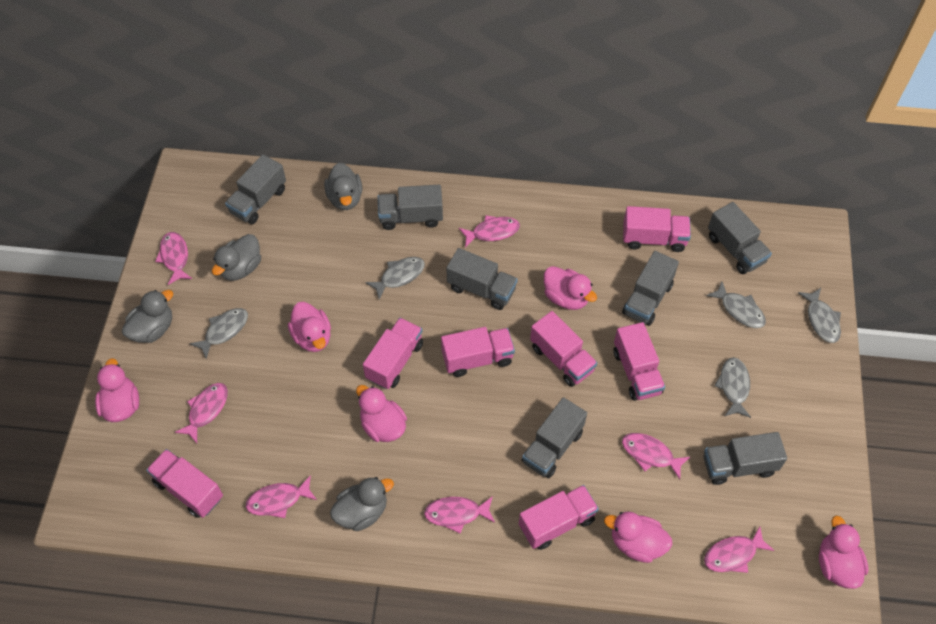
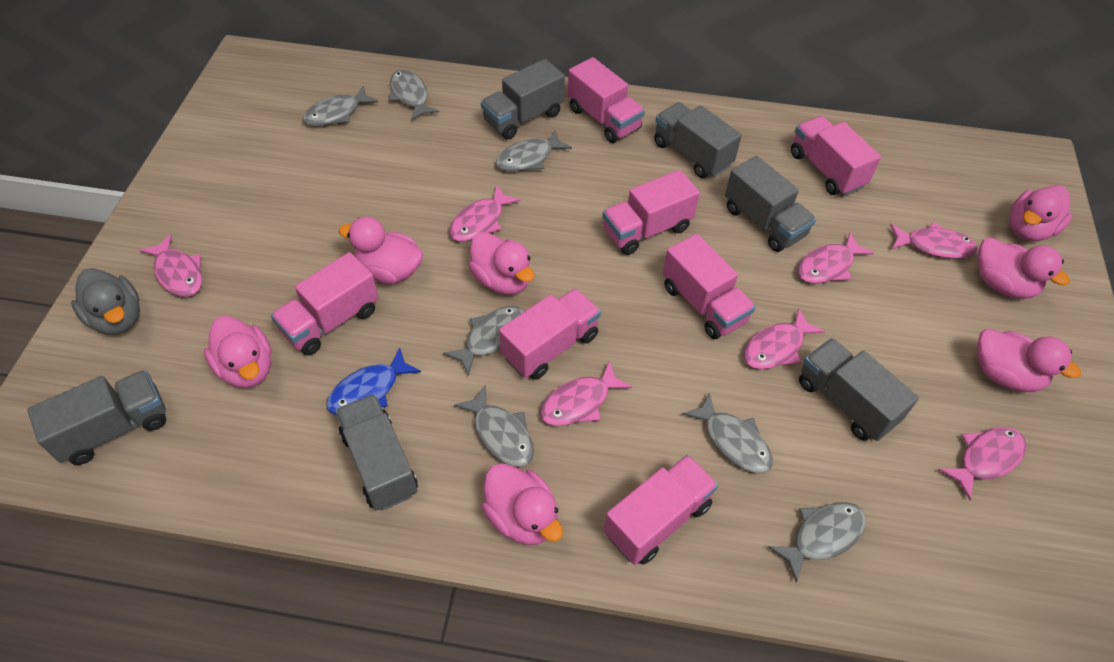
blue fish: none = 0 -> [326,347,421,415] = 1
grey duck: [122,290,173,343] [212,234,261,281] [324,163,362,210] [330,477,394,531] = 4 -> [71,268,140,335] = 1
grey fish: [190,308,248,359] [365,257,425,299] [706,282,766,328] [714,357,751,418] [798,288,841,343] = 5 -> [302,85,379,126] [389,69,439,121] [443,306,524,376] [454,385,534,467] [496,130,572,171] [682,392,773,473] [768,502,866,583] = 7
grey truck: [225,154,286,224] [378,185,443,230] [446,248,518,310] [522,397,587,478] [622,251,679,326] [704,432,787,485] [708,202,772,274] = 7 -> [27,370,166,465] [335,394,418,511] [481,59,565,140] [654,102,742,178] [725,156,816,252] [799,338,919,441] = 6
pink duck: [95,358,139,422] [288,302,331,352] [356,385,407,442] [544,266,597,310] [604,511,672,563] [819,516,869,589] = 6 -> [204,316,271,388] [339,217,423,284] [468,232,534,295] [482,463,563,545] [977,237,1070,299] [977,329,1081,392] [1009,185,1073,241] = 7

